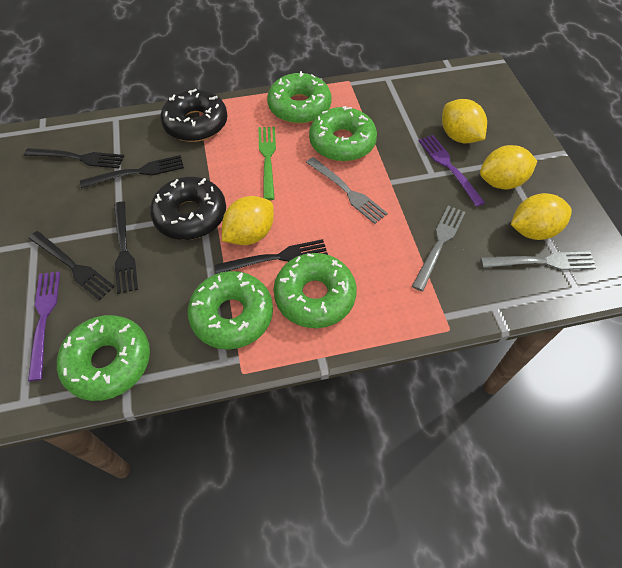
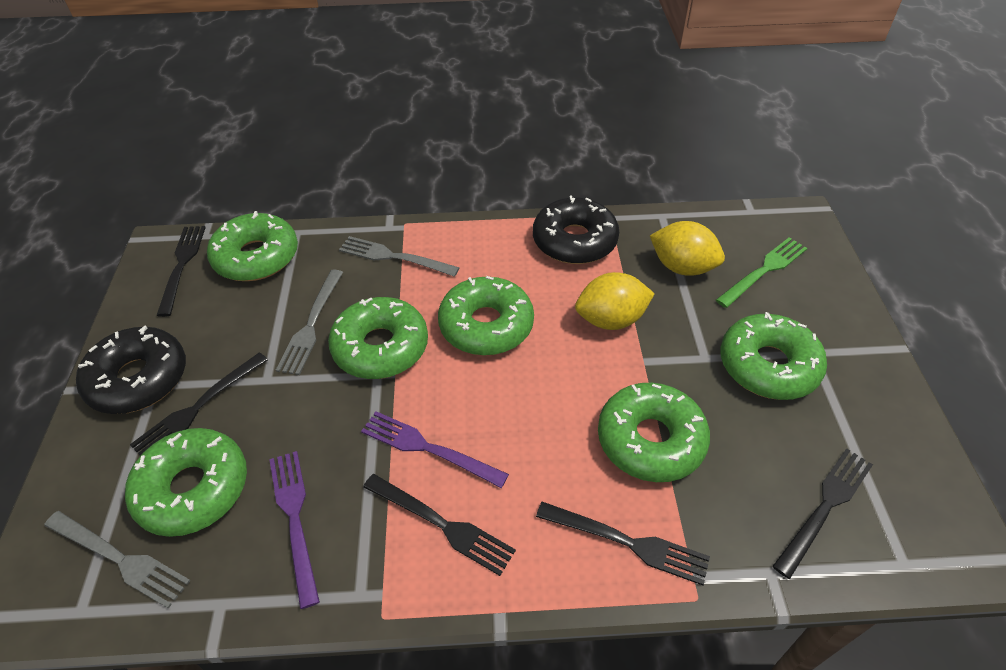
green donut: [57,315,150,401] [188,271,273,349] [267,71,332,124] [274,253,357,328] [309,106,377,162] = 5 -> [125,428,247,537] [207,211,298,281] [328,297,428,379] [438,276,534,356] [598,382,710,482] [720,312,827,400] = 6
yellow lemon: [222,196,274,245] [442,99,487,143] [480,145,537,189] [511,193,572,240] = 4 -> [575,272,655,330] [650,221,725,276] = 2

